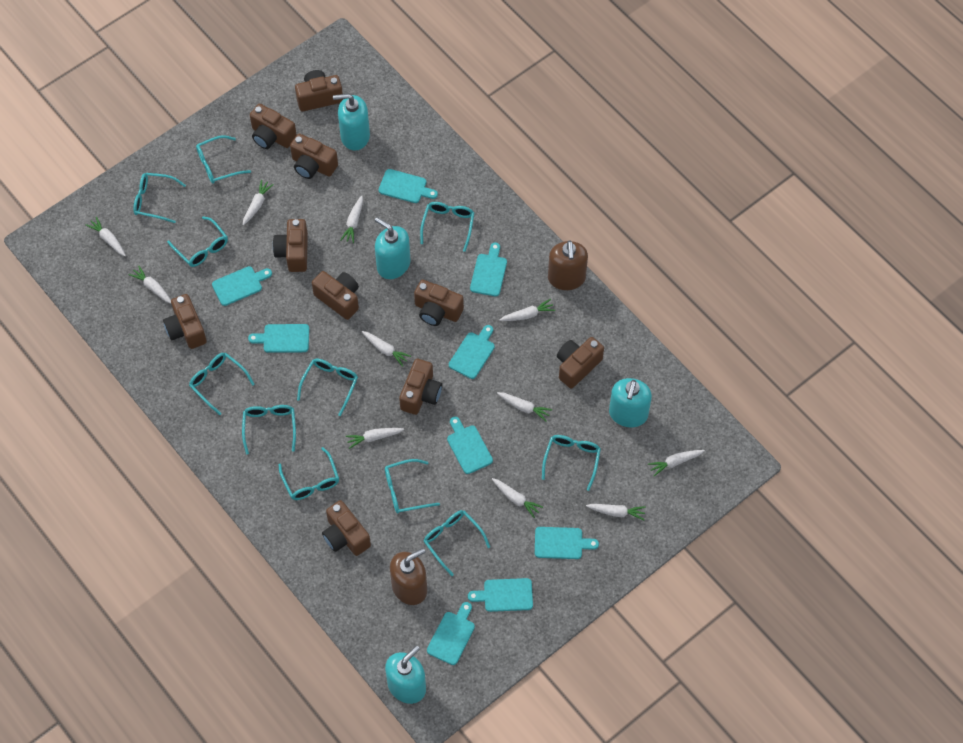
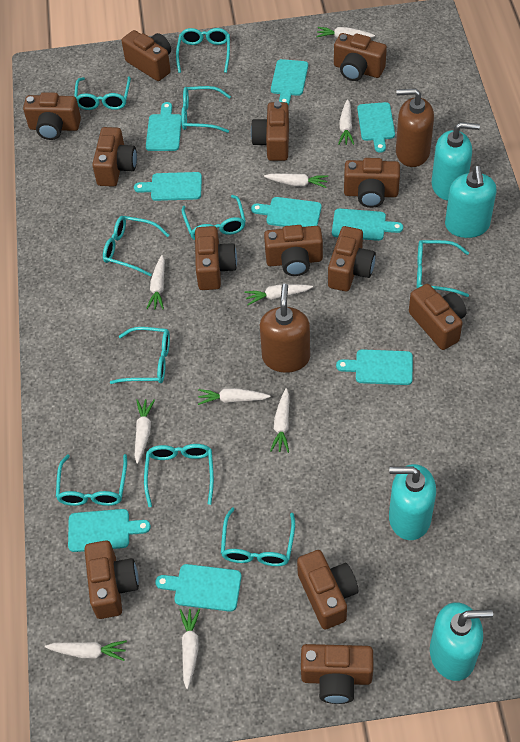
brown camera: [163,294,207,349] [250,104,297,149] [273,219,308,272] [290,134,338,179] [295,70,343,111] [312,271,359,320] [322,500,371,556] [399,359,442,415] [414,279,464,326] [557,337,604,389] = 10 -> [23,92,81,140] [84,540,139,619] [92,127,137,187] [122,30,171,81] [195,226,237,290] [251,101,289,161] [264,225,323,276] [297,550,358,629] [301,644,373,704] [328,226,376,291] [334,33,387,81] [344,158,400,208] [409,284,467,350] = 13
turquoise glasses: [133,173,186,223] [167,216,228,267] [189,353,254,415] [196,135,251,184] [242,405,296,454] [278,447,339,500] [297,359,358,416] [385,459,440,514] [420,202,474,252] [424,510,490,576] [542,435,601,491] = 11 -> [56,454,127,506] [74,77,131,110] [103,216,170,277] [110,327,170,384] [144,444,214,507] [176,28,230,73] [181,86,231,133] [181,195,246,240] [221,508,295,566] [417,240,469,297] = 10
white carrot: [86,217,126,256] [129,265,171,303] [243,180,274,225] [341,195,363,243] [345,428,404,449] [362,331,411,367] [492,478,543,518] [497,392,552,421] [499,299,555,321] [586,504,646,520] [648,450,705,476] = 11 -> [45,640,127,661] [135,399,155,464] [146,255,165,309] [180,608,200,689] [198,388,270,405] [244,284,313,305] [264,173,328,188] [270,388,289,453] [316,27,375,38] [338,99,354,145] = 10

